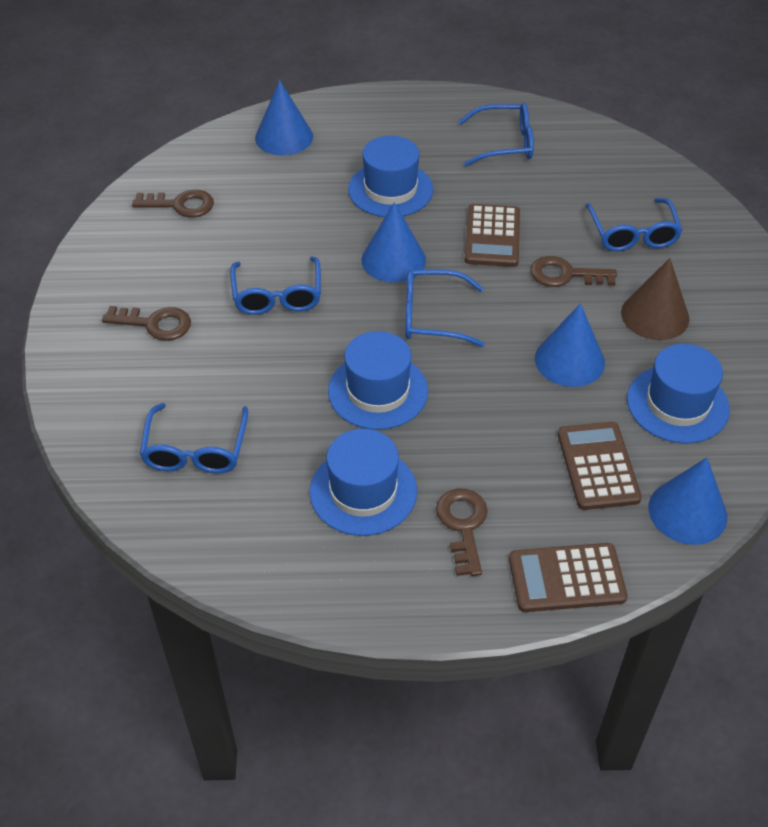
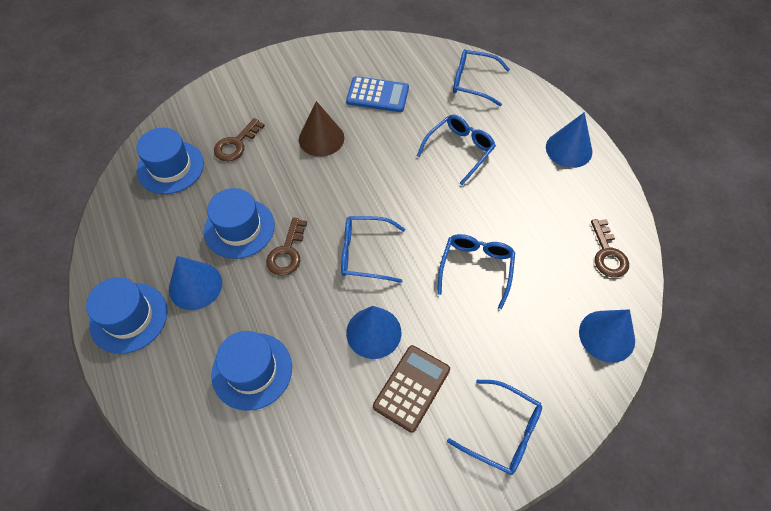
blue calculator: none = 0 -> [346,76,409,112] = 1
brown calculator: [465,204,520,267] [509,543,627,612] [558,422,642,510] = 3 -> [373,345,450,433] = 1
brown key: [102,306,191,341] [132,190,214,217] [436,489,488,576] [530,256,617,287] = 4 -> [214,118,265,161] [266,218,307,276] [591,219,629,277] = 3

